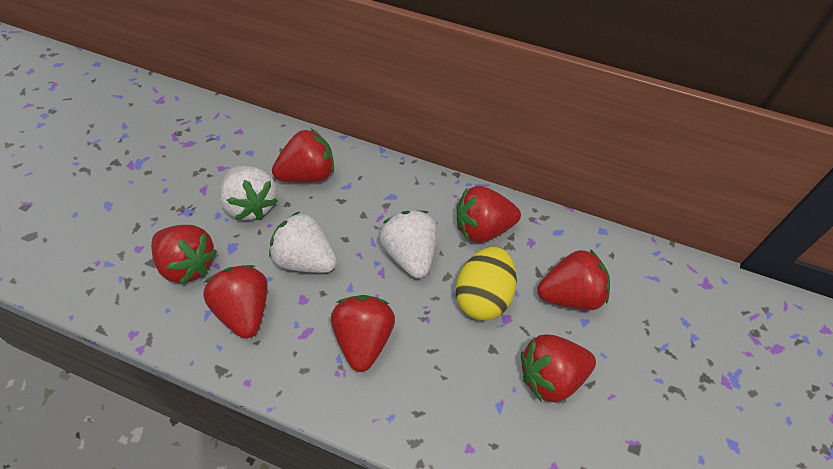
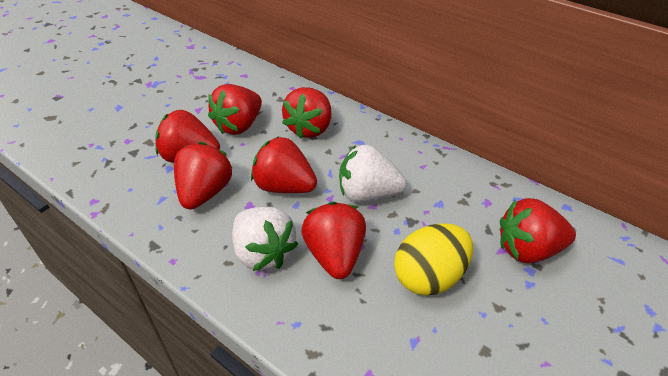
white strawberry: [220,166,278,220] [269,211,337,273] [380,210,437,278] = 3 -> [232,207,298,271] [339,145,407,202] = 2

